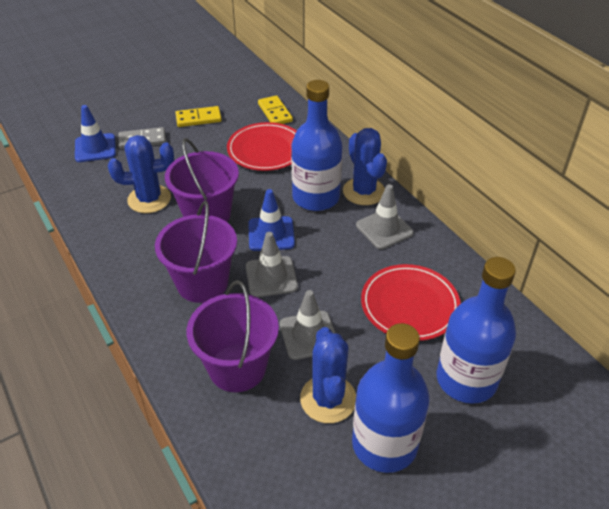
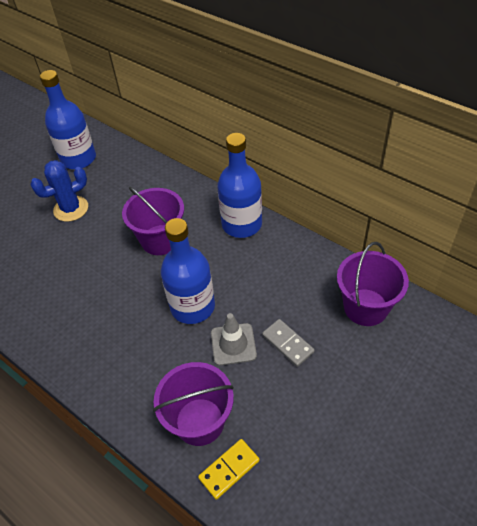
blue cactus: [108,135,174,213] [300,327,356,423] [343,128,387,205] = 3 -> [30,160,88,222] = 1
blue traffic cone: [75,105,116,162] [248,189,295,251] = 2 -> none = 0
grey traffic cone: [246,232,298,297] [280,290,335,360] [356,184,414,249] = 3 -> [211,313,257,366] = 1
red plate: [227,122,297,171] [361,264,461,341] = 2 -> none = 0
yellow domino: [175,106,222,127] [258,95,293,124] = 2 -> [198,439,260,500] = 1

